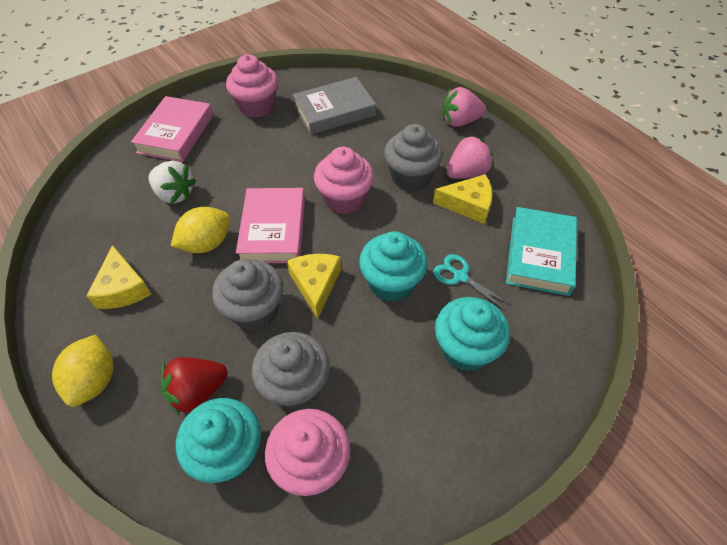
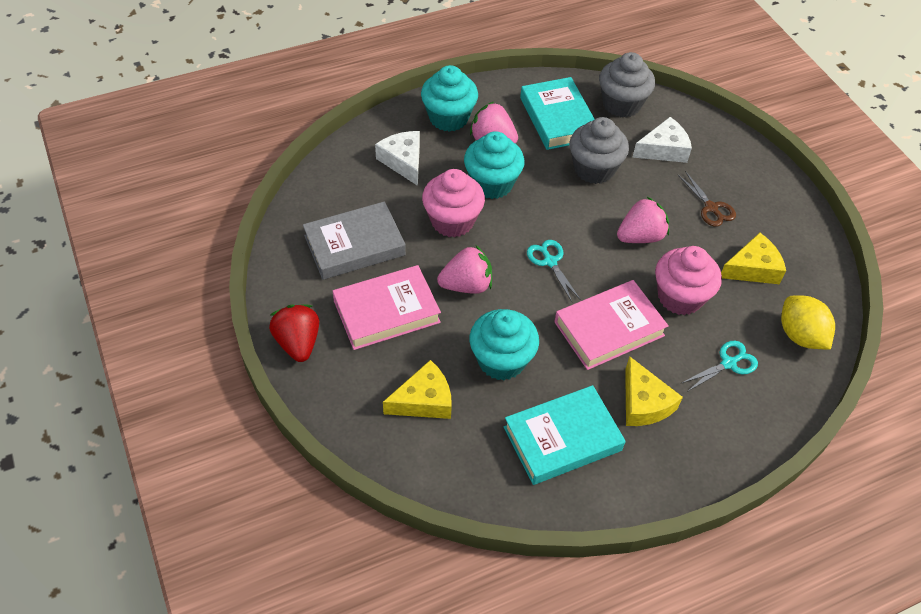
brown scissors: none = 0 -> [678,171,736,227] = 1
grey cupcake: [212,259,283,331] [252,332,330,409] [384,124,443,191] = 3 -> [569,117,629,184] [599,52,655,118] = 2
pink cupcake: [226,54,278,118] [265,409,350,496] [314,147,374,214] = 3 -> [422,169,485,238] [655,246,722,315] = 2
pink strawberry: [442,87,486,127] [446,135,493,179] = 2 -> [437,245,492,294] [470,102,518,144] [617,197,669,243] = 3
turquoise book: [506,207,577,296] = 1 -> [504,385,626,485] [520,77,594,150] = 2
turquoise scissors: [433,254,511,310] = 1 -> [527,240,581,302] [680,341,758,392] = 2
white cheese: none = 0 -> [375,131,420,186] [633,117,692,163] = 2
white strawberry: [148,161,196,204] = 1 -> none = 0
yellow lemon: [52,335,113,407] [171,207,230,253] = 2 -> [781,295,835,350] = 1

